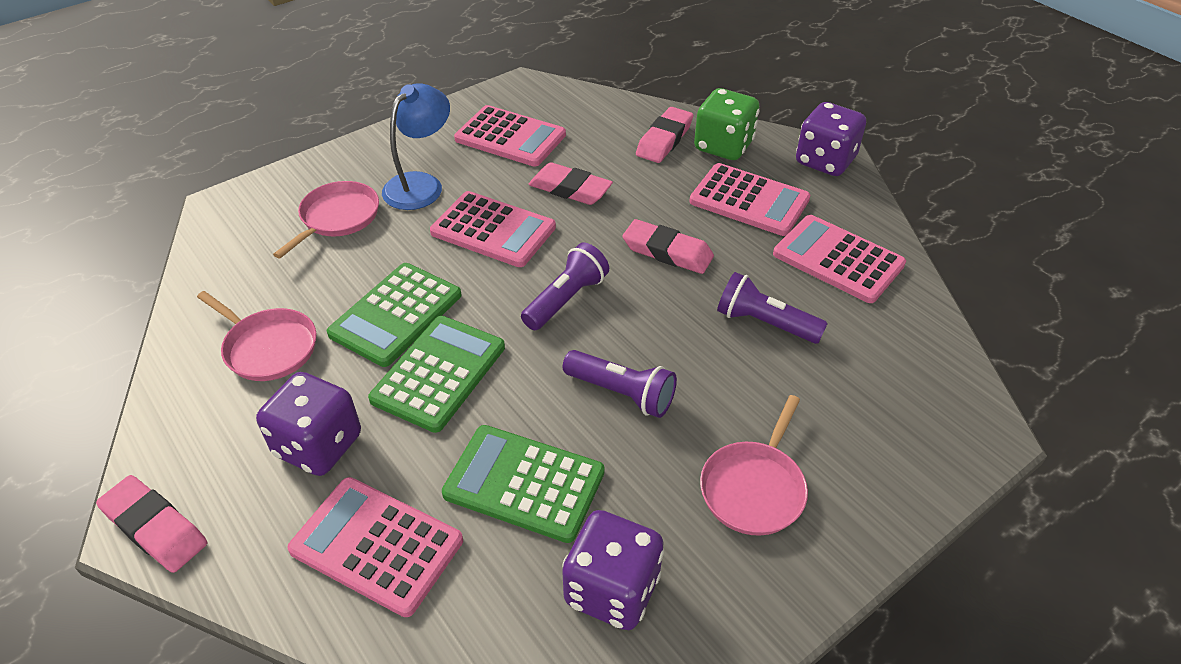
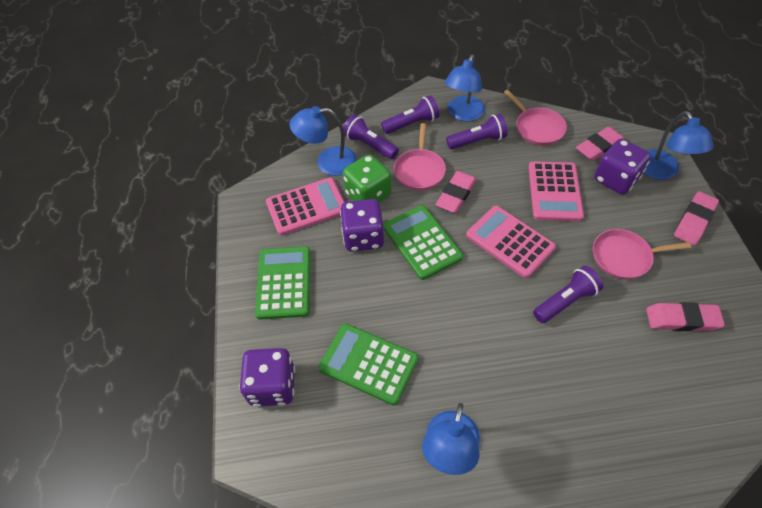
blue lamp: [382,83,450,210] = 1 -> [289,106,357,176] [422,403,480,475] [445,55,485,121] [644,111,714,180] = 4
pink calculator: [287,477,463,617] [430,191,556,267] [454,105,566,167] [689,163,810,236] [773,215,906,303] = 5 -> [266,178,345,235] [466,206,556,278] [528,161,584,221] = 3
purple flashlight: [521,243,609,330] [563,350,677,418] [717,272,828,344] = 3 -> [343,114,399,159] [381,95,439,134] [446,114,508,149] [533,266,603,323] = 4

